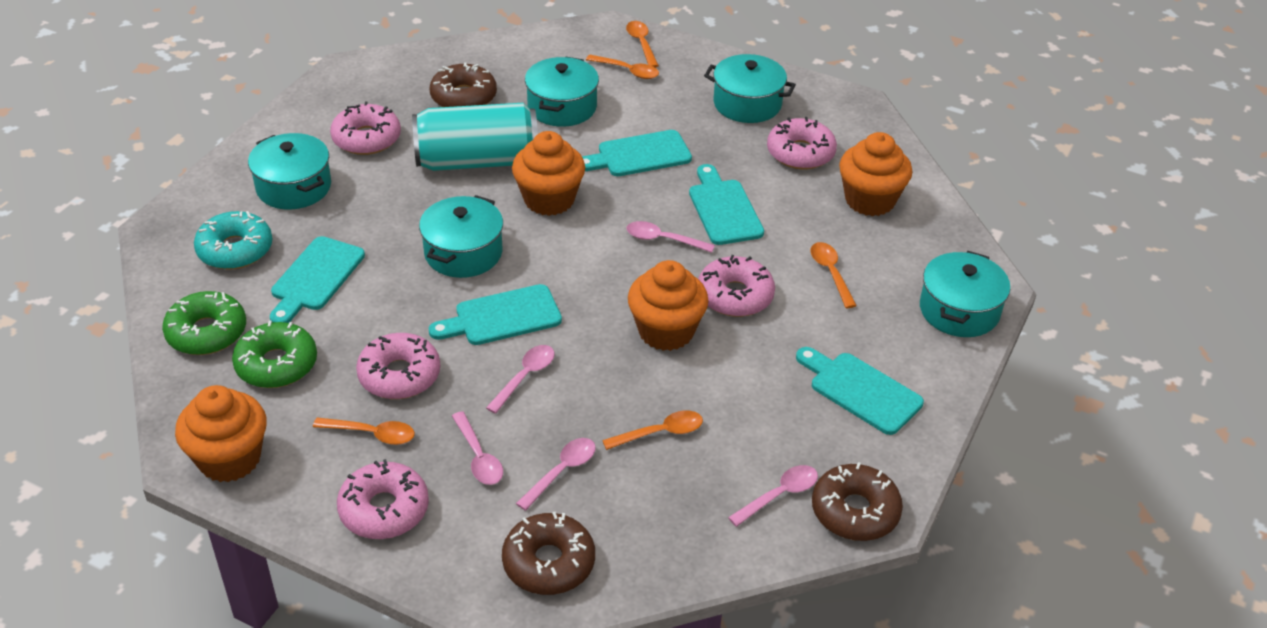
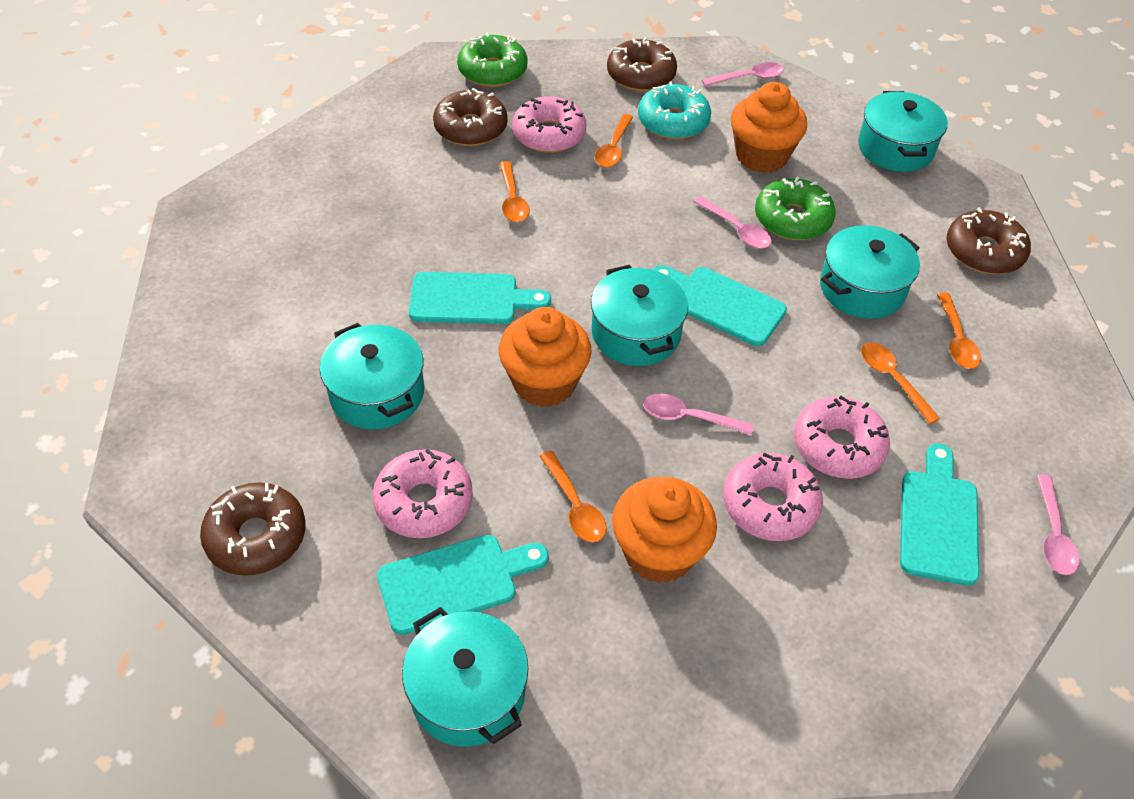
brown donut: [430,62,497,107] [502,512,595,595] [812,462,903,541] = 3 -> [200,482,306,576] [433,88,508,146] [607,37,677,91] [946,207,1031,274] = 4
orange cupcake: [175,385,267,482] [512,131,585,216] [628,260,709,351] [839,132,912,216] = 4 -> [499,307,592,407] [612,477,717,583] [731,82,807,173] = 3
pink donut: [330,101,401,155] [337,459,429,539] [356,333,440,399] [698,255,775,317] [767,117,837,169] = 5 -> [372,449,473,538] [512,96,586,153] [723,453,823,541] [794,396,890,479] = 4
pink spoon: [452,411,503,485] [486,345,555,414] [516,438,596,511] [626,221,715,253] [728,465,818,527] = 5 -> [643,394,754,436] [694,196,772,248] [702,62,784,86] [1036,474,1080,575] = 4
turquoise can: [412,103,538,171] = 1 -> none = 0
turquoise cutting board: [270,236,365,323] [429,284,562,345] [582,130,692,176] [689,164,764,245] [796,347,924,435] = 5 -> [377,535,549,635] [409,272,551,324] [652,265,787,346] [900,443,979,586] = 4

